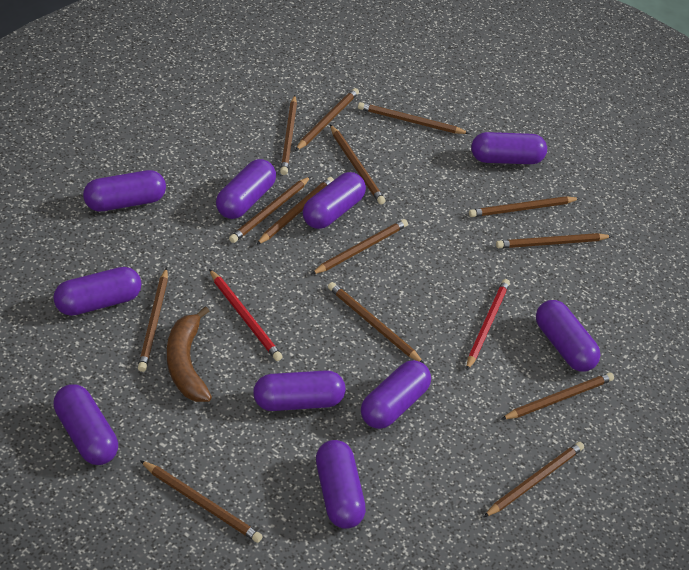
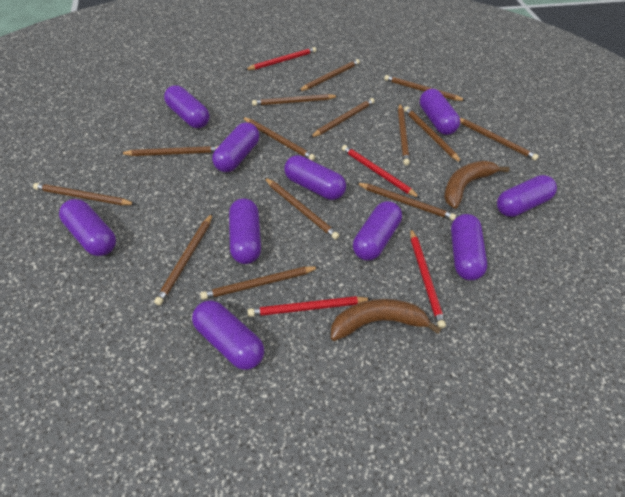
brown banana: [167,306,212,402] = 1 -> [331,299,441,341] [444,161,509,209] = 2
red pencil: [209,269,282,361] [466,279,510,371] = 2 -> [245,47,316,70] [247,296,372,317] [342,145,420,198] [410,229,446,328] = 4

